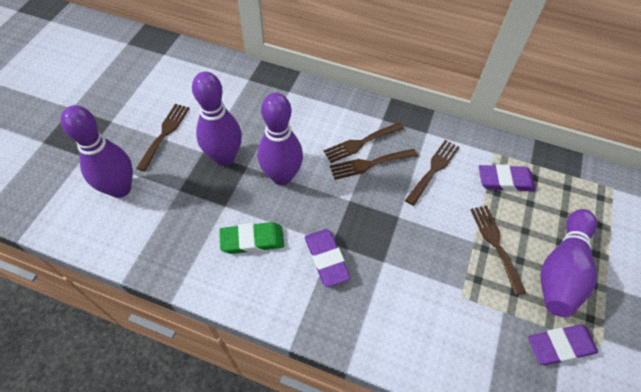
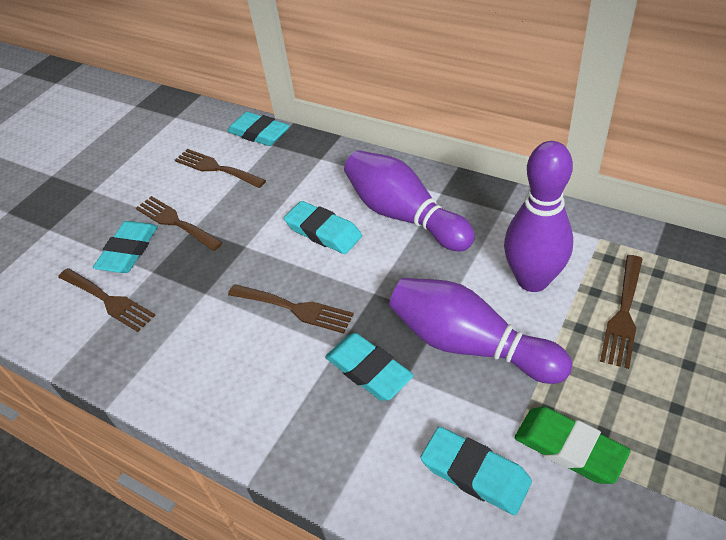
purple bowling pin: [60,105,133,198] [192,71,242,166] [258,93,303,185] [540,209,597,317] = 4 -> [344,150,475,251] [389,278,572,384] [504,141,573,292] = 3
purple eraser: [305,229,351,287] [479,164,536,192] [528,324,598,365] = 3 -> none = 0
turquoise eraser: none = 0 -> [93,221,158,273] [227,112,290,146] [284,201,362,254] [325,333,414,401] [421,427,532,515] = 5

